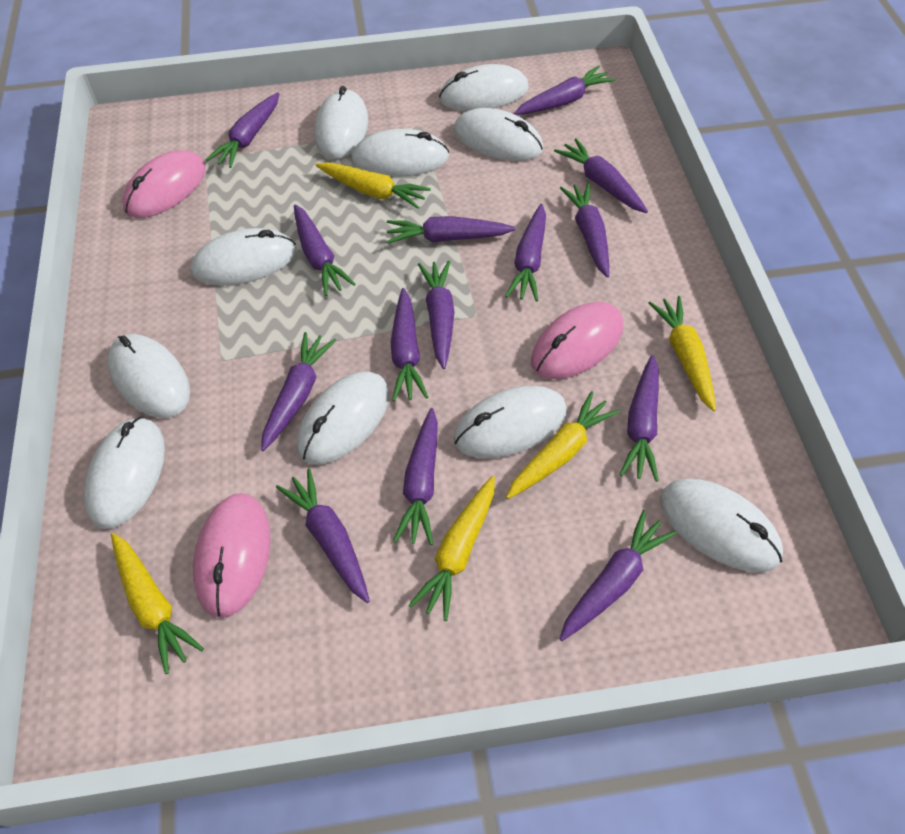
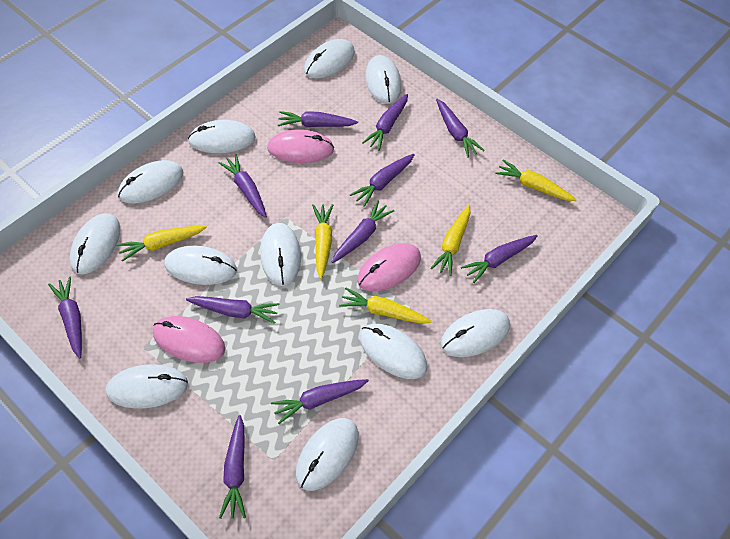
purple carrot: [206,92,280,168] [261,332,336,451] [276,468,370,603] [294,204,355,296] [386,216,516,244] [390,288,428,401] [393,408,438,545] [418,260,455,369] [505,204,546,302] [514,66,615,115] [554,138,648,213] [560,183,609,277] [560,510,677,641] [620,355,659,482] = 14 -> [48,276,82,359] [186,296,279,324] [218,154,267,218] [219,415,246,519] [271,379,369,424] [278,111,358,127] [332,200,395,263] [350,154,415,207] [362,94,408,151] [436,99,485,158] [461,235,538,283] = 11
white mouse: [84,417,165,529] [107,334,190,418] [191,228,296,285] [297,372,389,465] [314,86,368,159] [351,129,449,177] [439,64,529,111] [453,386,567,458] [454,108,544,161] [660,479,783,572] = 10 -> [70,214,120,275] [106,364,188,409] [118,160,183,203] [164,246,237,285] [188,120,256,153] [260,223,301,286] [296,418,358,491] [304,39,355,79] [360,324,427,379] [365,55,401,104] [441,309,510,357] = 11

